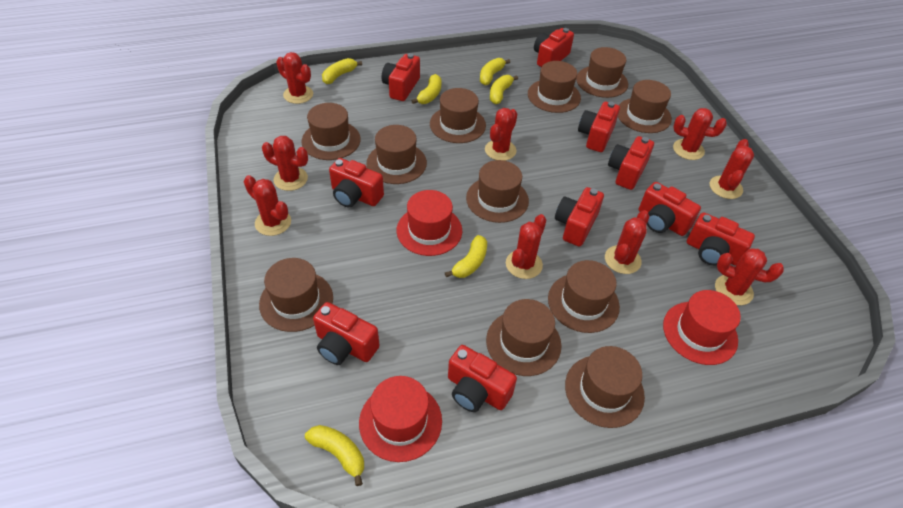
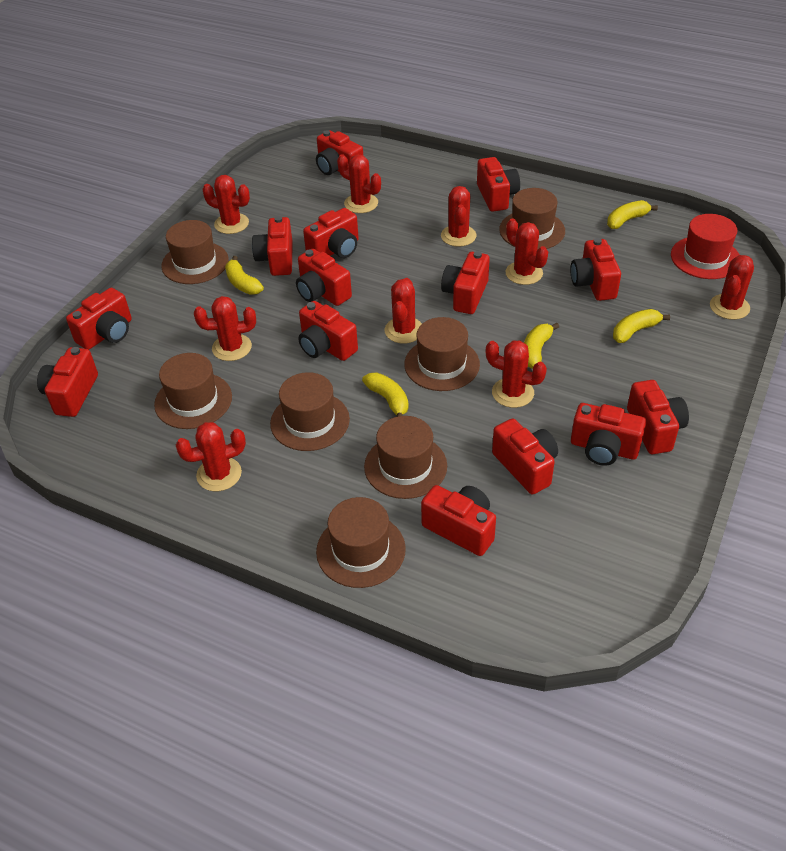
brown hat: [259,258,333,332] [301,103,361,160] [367,125,427,184] [430,88,486,143] [466,160,529,223] [486,299,562,376] [528,61,581,113] [548,260,620,333] [565,346,645,428] [576,47,628,98] [618,80,672,133] = 11 -> [154,353,232,429] [161,220,229,284] [270,372,350,451] [316,497,406,588] [364,416,447,499] [404,317,480,391] [499,188,565,250] = 7
red camera: [313,302,380,365] [329,158,384,207] [382,53,420,101] [448,345,517,412] [534,28,574,67] [555,187,604,247] [578,102,620,152] [608,136,654,190] [639,182,701,236] [687,212,755,266] = 10 -> [37,347,98,417] [66,288,132,350] [252,216,293,276] [296,249,352,306] [298,301,358,361] [303,208,359,258] [316,130,363,175] [421,485,496,556] [441,251,490,314] [477,157,520,212] [492,418,558,494] [570,238,621,301] [571,403,646,466] [627,380,689,454] = 14
red hat: [359,376,442,462] [397,190,462,256] [663,290,741,365] = 3 -> [671,214,740,279] = 1
yellow banana: [305,425,364,486] [322,58,362,84] [411,74,442,104] [445,235,487,278] [480,58,510,85] [490,75,518,104] = 6 -> [225,256,264,295] [362,372,409,417] [524,323,559,369] [607,200,658,229] [613,309,670,343] = 5

